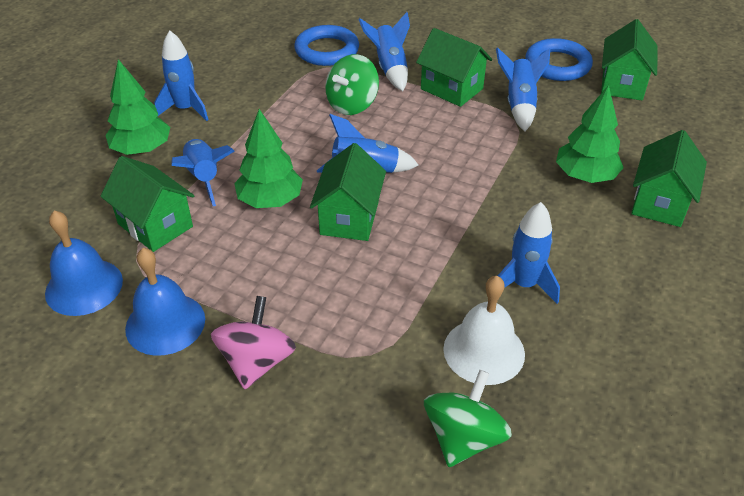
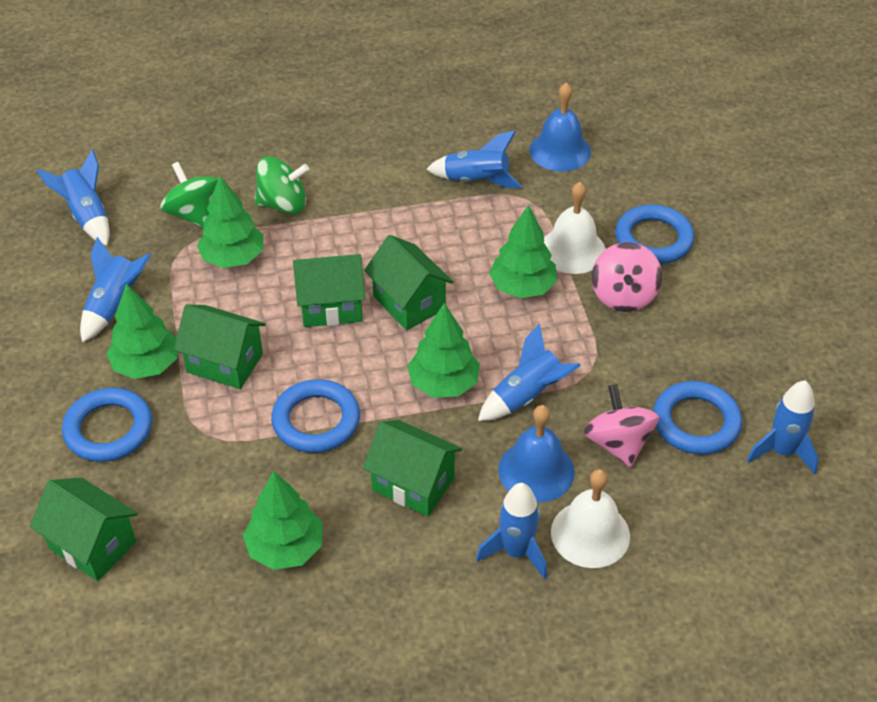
blue ring: [294,25,359,66] [525,38,593,81] = 2 -> [62,388,152,462] [271,379,360,453] [615,204,695,264] [653,381,742,455] = 4
green tree: [106,59,170,155] [234,109,303,208] [556,85,624,183] = 3 -> [107,284,178,379] [197,176,263,268] [243,471,323,570] [407,303,480,397] [489,205,558,298] = 5
pink spinning top: [211,296,296,389] = 1 -> [583,384,659,468] [592,242,662,312] = 2
white bell: [443,276,525,385] = 1 -> [544,182,606,274] [551,469,630,568] = 2

